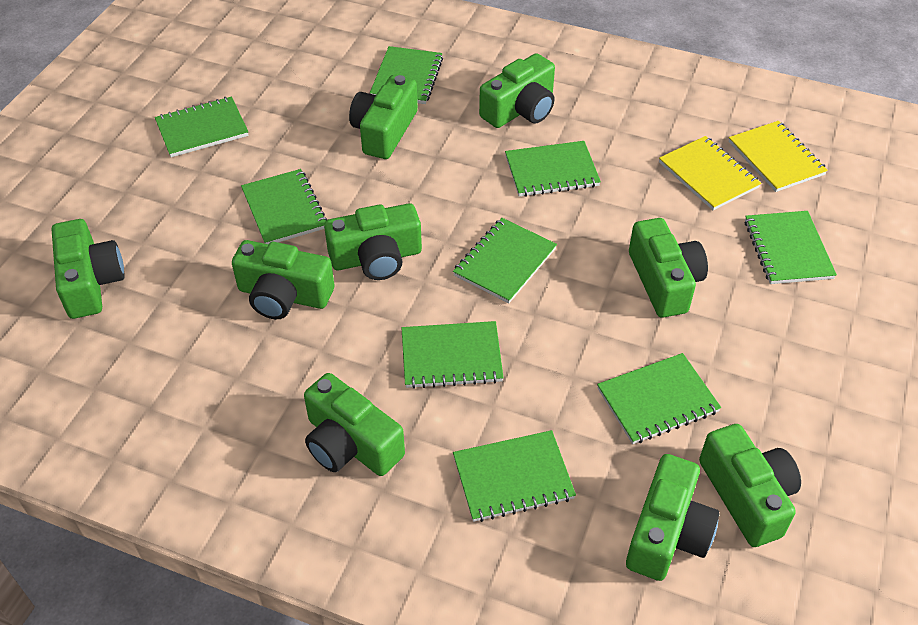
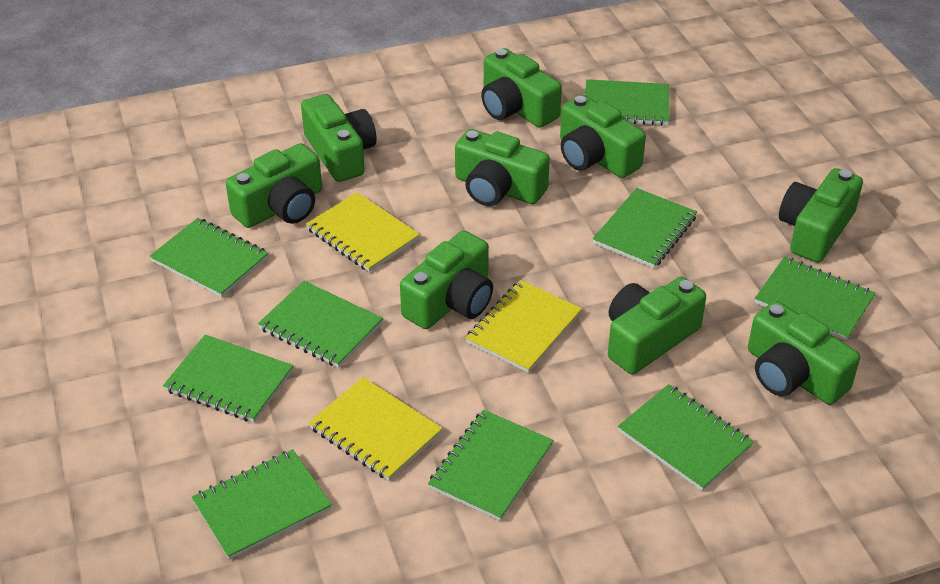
yellow notebook: [659,136,761,210] [729,121,828,192] = 2 -> [306,192,420,272] [309,377,443,481] [466,280,582,373] = 3

